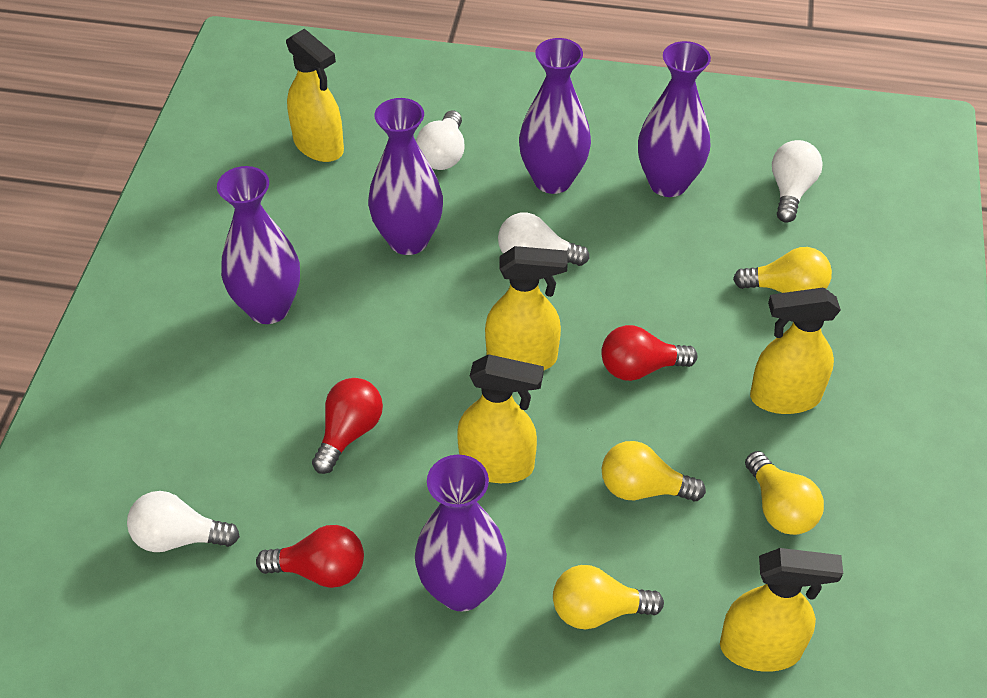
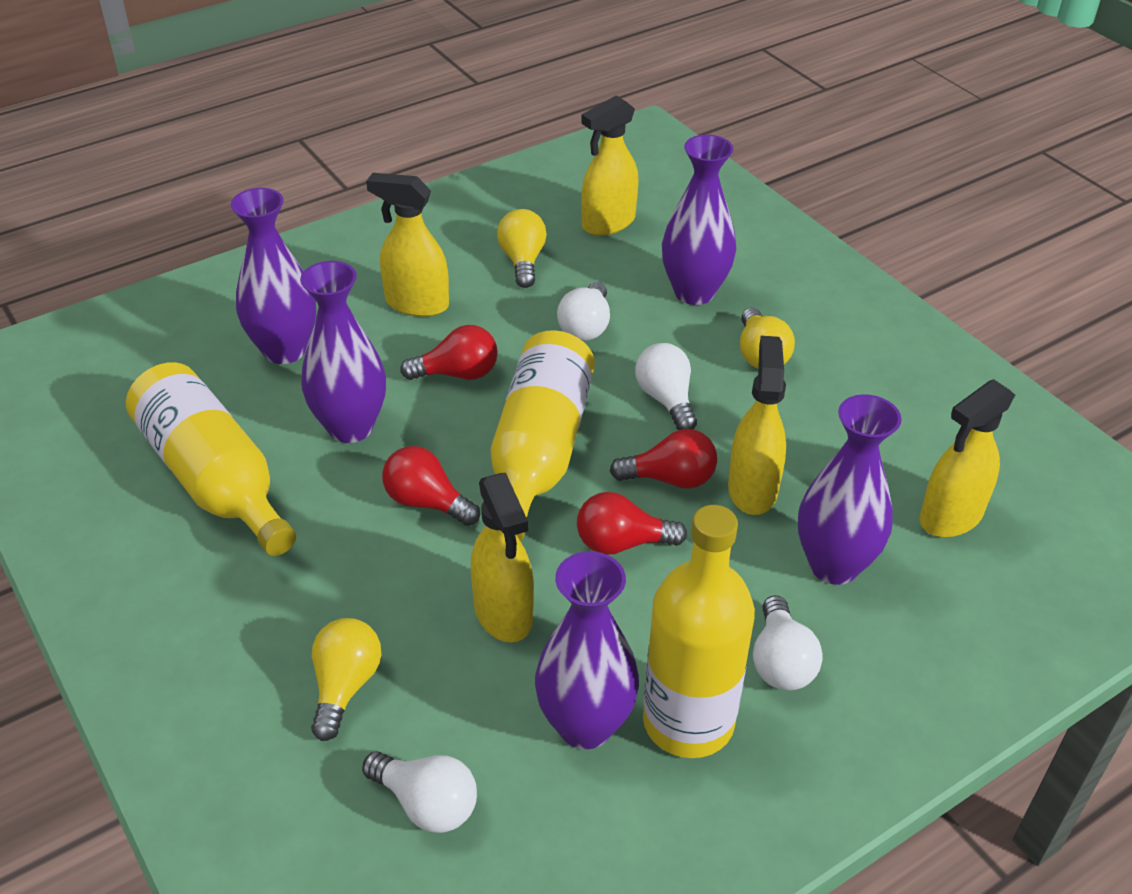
red light bulb: [256,525,364,588] [312,378,383,474] [601,325,697,381] = 3 -> [382,446,480,526] [400,325,498,380] [577,492,687,555] [610,429,717,489] = 4
yellow bottle: none = 0 -> [126,362,296,556] [491,330,595,542] [643,505,755,758] = 3
yellow light bulb: [553,565,664,630] [602,441,706,501] [733,247,832,293] [745,451,824,535] = 4 -> [311,618,381,741] [497,209,547,288] [740,308,795,369] = 3

